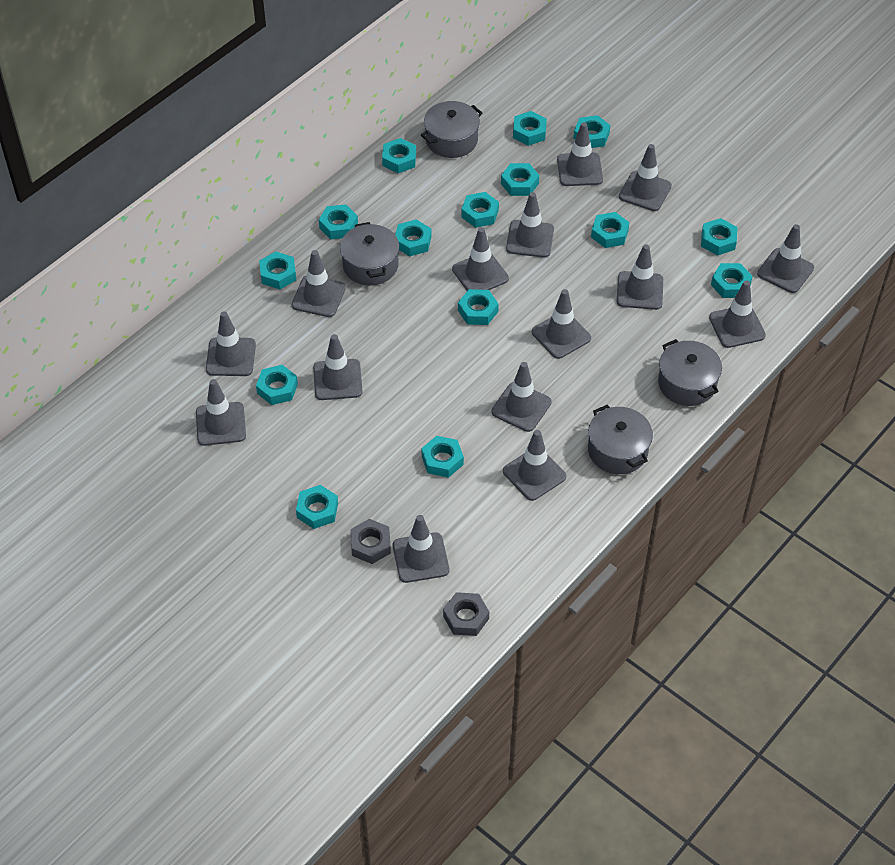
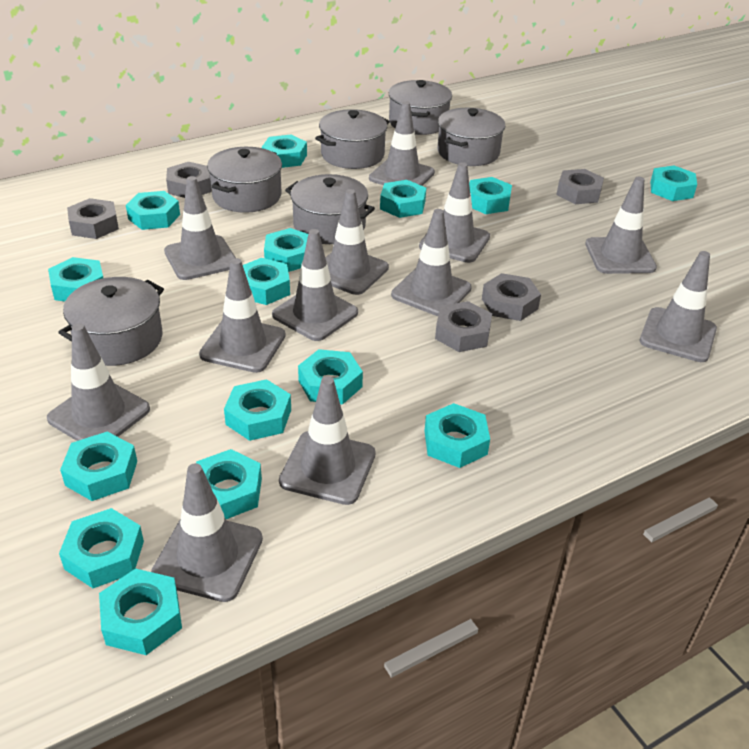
grey nut: [350,519,391,564] [443,592,489,636] = 2 -> [67,198,119,239] [166,162,211,198] [435,301,492,352] [482,273,541,321] [556,169,604,204] = 5
grey pot: [340,222,399,285] [421,101,482,158] [588,405,653,474] [658,339,722,406] = 4 -> [58,277,164,366] [207,147,282,213] [285,174,375,244] [315,109,390,169] [388,80,452,135] [437,108,505,166] = 6
grey traffic cone: [196,379,246,446] [206,311,256,376] [292,250,346,317] [313,334,363,400] [393,515,449,583] [452,227,509,291] [491,362,552,432] [503,430,566,501] [506,192,554,258] [532,289,591,359] [557,122,603,186] [617,244,663,310] [619,144,672,211] [709,281,766,348] [757,224,814,293] = 15 -> [47,323,150,441] [151,463,263,602] [164,176,236,280] [199,258,286,373] [272,229,358,341] [279,376,376,505] [325,189,389,295] [369,101,435,186] [391,209,472,316] [419,162,490,263] [585,177,657,274] [640,251,717,362] = 12

